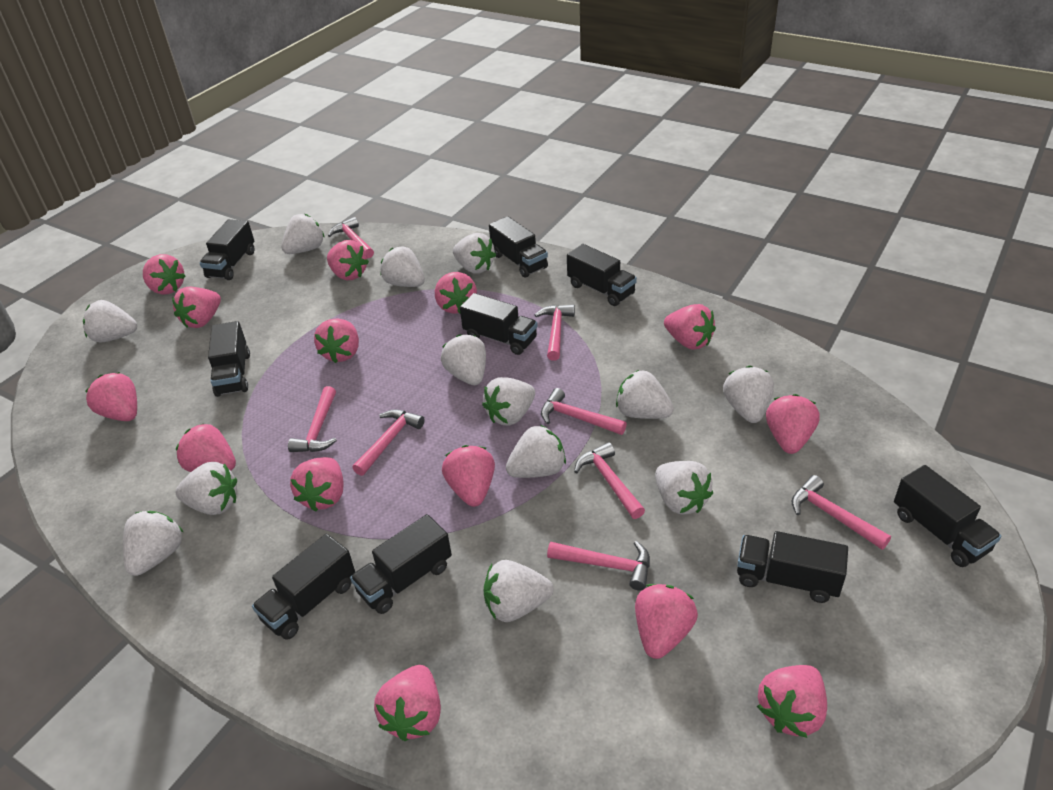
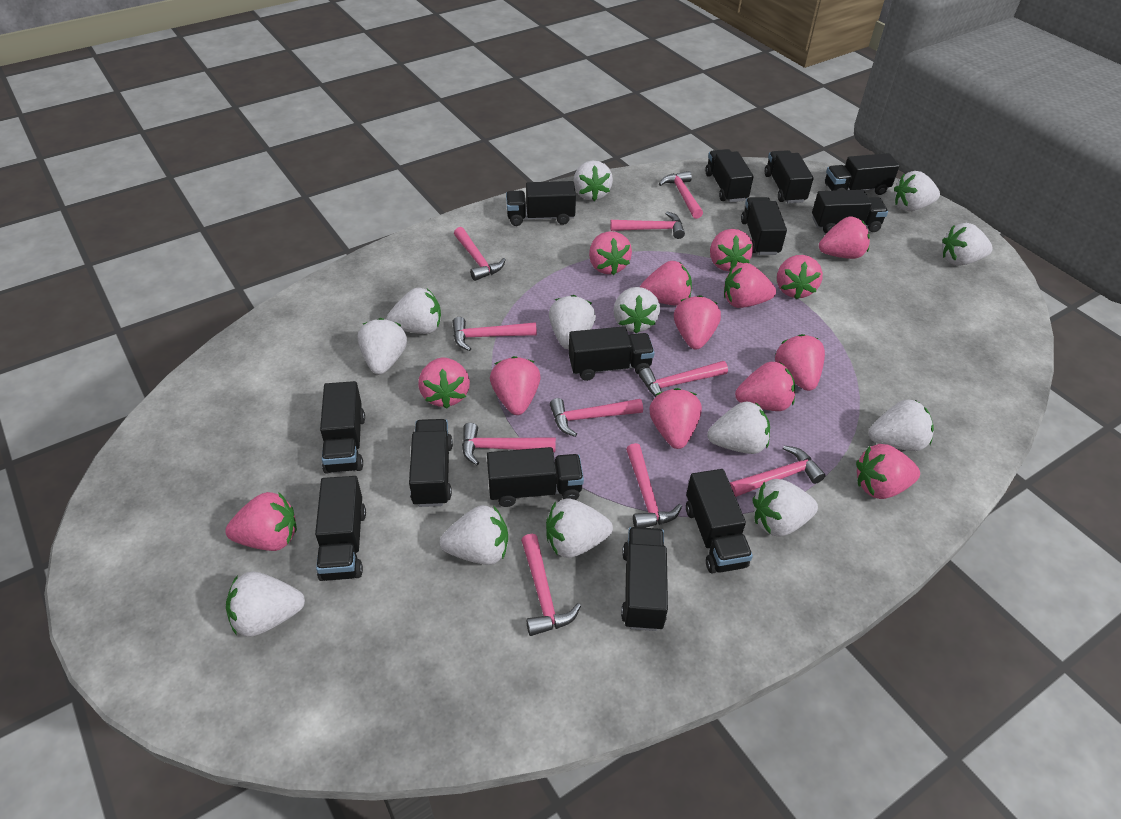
black truck: [200,219,255,280] [208,321,250,397] [252,534,355,640] [350,514,452,614] [460,293,538,355] [489,216,548,278] [567,244,637,306] [737,531,848,603] [894,465,1001,567] = 9 -> [315,476,366,581] [320,381,365,474] [409,419,453,507] [487,447,584,507] [506,181,576,226] [569,326,655,381] [621,527,668,631] [686,469,753,573] [705,149,754,202] [741,197,787,255] [765,150,814,203] [812,190,888,234] [825,153,900,195] = 13
pink hammer: [288,386,337,452] [328,217,374,258] [352,409,425,476] [535,305,575,361] [541,388,627,435] [547,541,650,591] [574,442,645,519] [791,475,891,550] = 8 -> [452,317,537,351] [454,227,506,281] [462,423,556,465] [521,534,581,636] [550,398,643,437] [610,211,685,239] [626,443,682,528] [639,361,728,397] [659,171,703,219] [730,446,826,497] = 10

